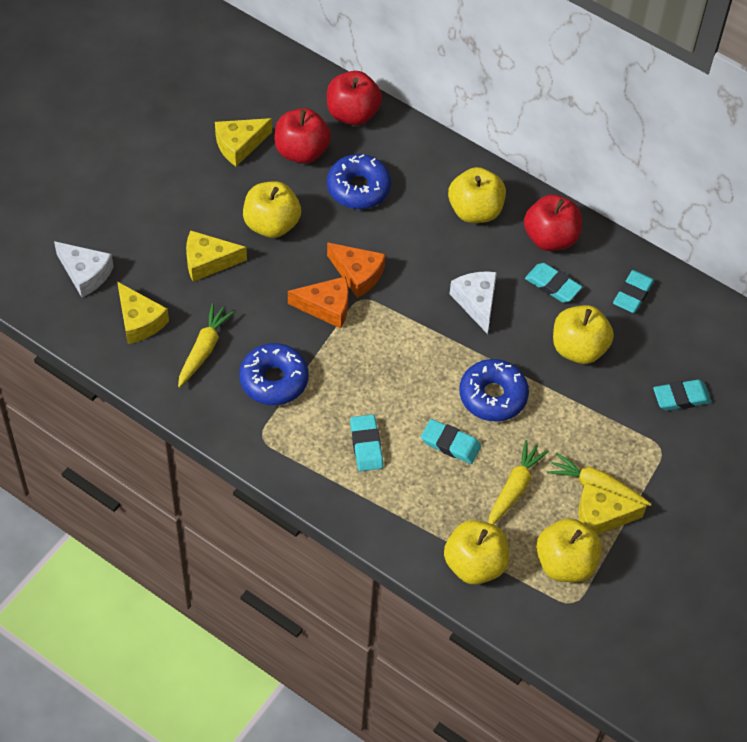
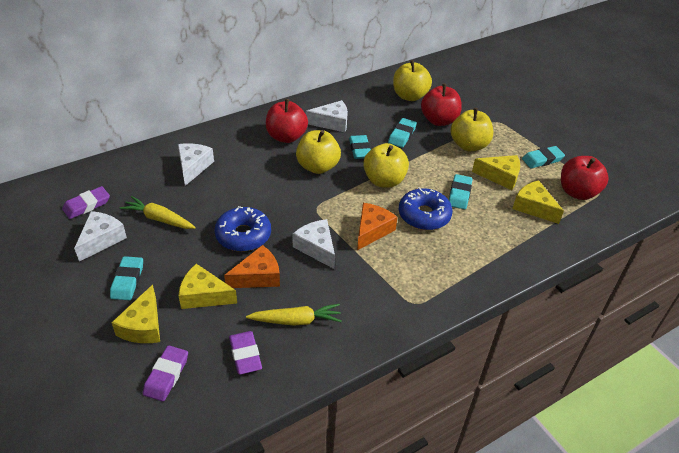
blue donut: [239,343,309,405] [327,154,391,209] [460,359,529,422] = 3 -> [215,206,271,252] [399,187,452,230] = 2
purple eraser: none = 0 -> [62,186,110,219] [143,345,188,402] [229,331,262,375] = 3
white cheese: [54,241,114,297] [450,271,497,334] = 2 -> [74,211,127,262] [178,143,214,186] [293,219,335,269] [306,100,348,132] = 4
yellow apple: [243,181,301,238] [444,520,509,585] [448,167,506,223] [536,518,602,582] [553,305,614,364] = 5 -> [296,130,341,174] [363,143,409,188] [393,60,432,101] [450,108,493,151] = 4
yellow carrot: [178,303,235,387] [488,440,549,525] [547,452,651,506] = 3 -> [120,196,196,229] [246,304,342,326] = 2

